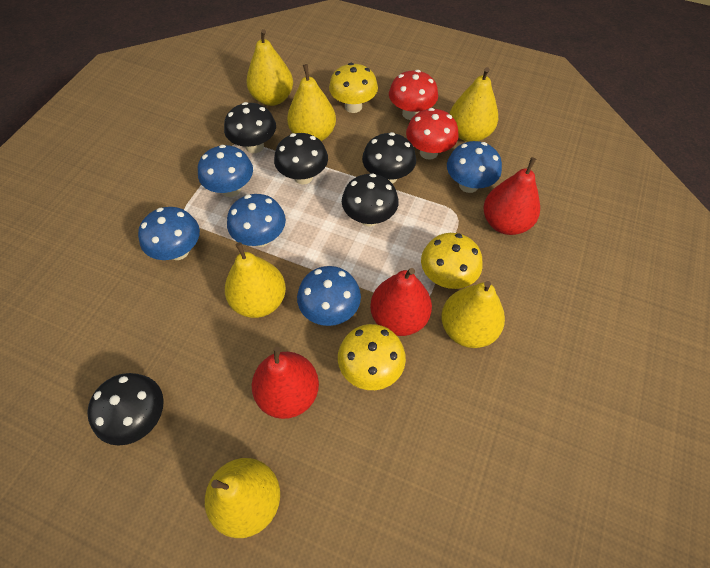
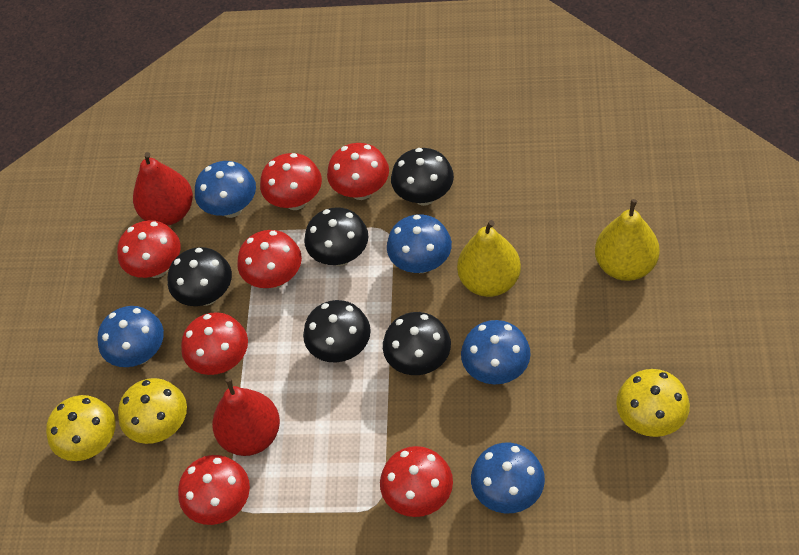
red mushroom: [389,70,438,120] [406,108,459,160] = 2 -> [117,220,181,278] [178,455,250,525] [181,312,248,375] [237,230,302,288] [260,153,322,210] [327,143,389,200] [380,446,453,517] = 7
red pear: [252,347,319,419] [370,268,432,336] [483,157,540,235] = 3 -> [133,152,193,226] [212,378,280,456] = 2
yellow pear: [205,458,280,538] [225,242,286,318] [246,29,293,106] [287,64,336,141] [441,281,505,348] [450,67,498,142] = 6 -> [457,220,521,297] [595,199,660,281] = 2

